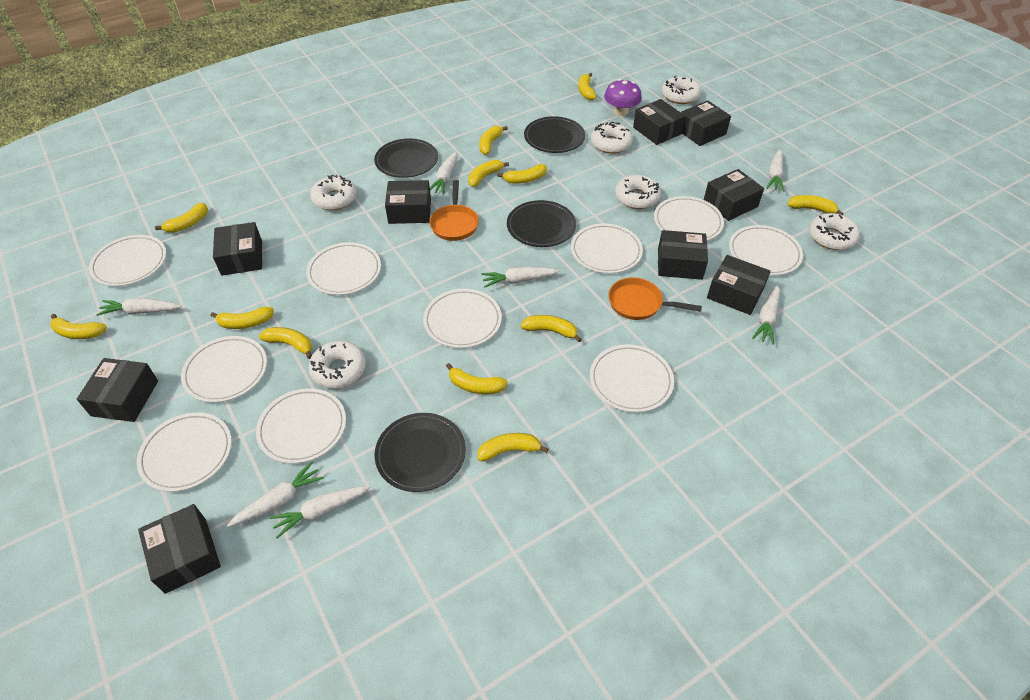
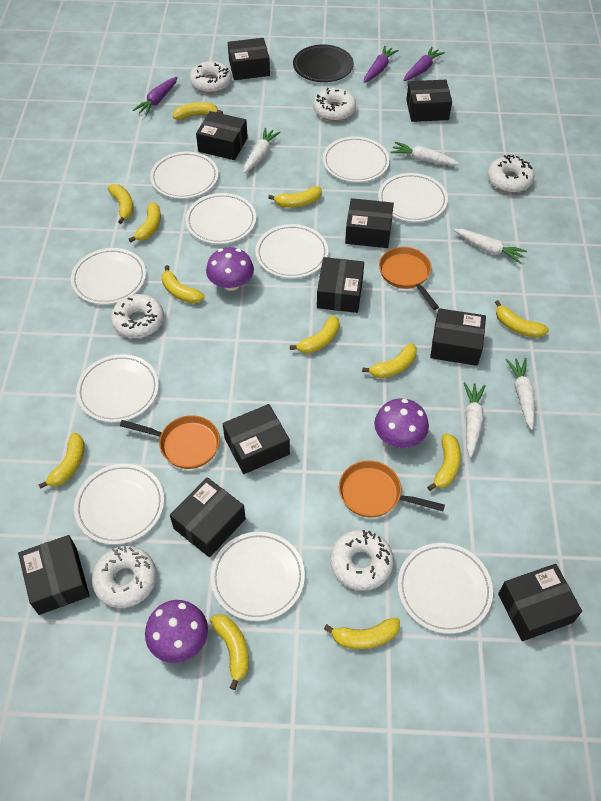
black box: [77,358,158,422] [138,504,221,594] [213,222,262,276] [385,180,431,224] [633,99,685,145] [658,230,708,280] [681,101,731,146] [704,169,764,221] [707,255,771,315] = 9 -> [18,535,90,615] [170,477,246,557] [196,111,248,160] [223,404,290,474] [228,38,270,80] [317,257,364,313] [345,198,394,248] [406,80,452,122] [430,308,486,366] [498,564,582,641] = 10
black plate: [374,138,438,178] [375,413,466,492] [507,200,576,247] [524,116,585,153] = 4 -> [293,45,354,82] = 1
orange pan: [429,180,479,241] [608,277,702,320] = 2 -> [120,415,220,469] [339,460,445,518] [379,247,439,310] = 3
purple carrot: none = 0 -> [133,77,178,116] [364,46,399,83] [403,47,445,81] = 3
purple mushroom: [604,79,642,116] = 1 -> [145,600,208,663] [206,247,254,291] [374,398,429,448] = 3
white carrot: [96,298,182,316] [227,462,324,527] [269,485,370,539] [430,152,457,194] [481,267,559,287] [752,285,780,344] [767,149,784,192] = 7 -> [243,128,281,173] [390,142,460,166] [454,229,527,263] [464,382,486,457] [505,358,535,430] = 5

